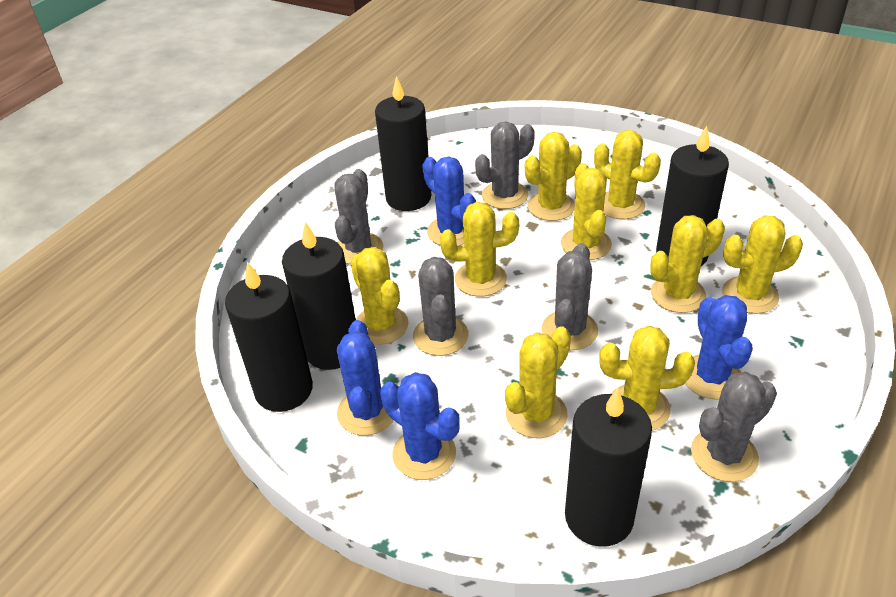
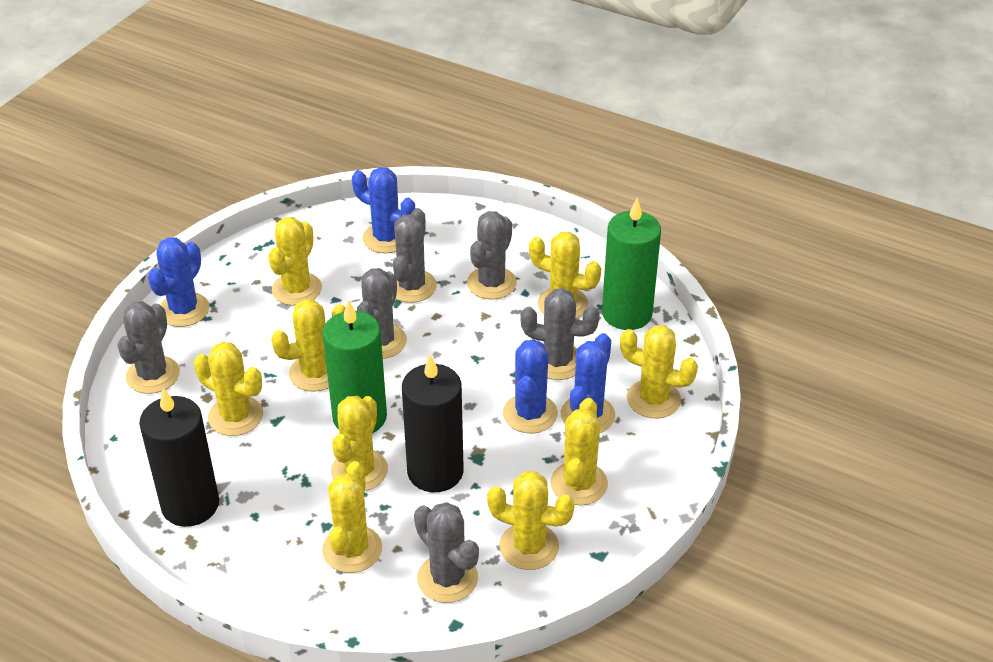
black candle: [225,262,313,412] [282,222,356,370] [375,76,431,211] [565,388,652,547] [656,126,729,266] = 5 -> [139,388,219,527] [402,355,464,492] = 2
green candle: none = 0 -> [322,300,387,433] [602,198,661,330] = 2
grey cactus: [334,169,383,264] [413,257,468,356] [475,122,535,209] [542,243,598,350] [691,372,777,482] = 5 -> [117,301,180,394] [357,268,407,359] [393,208,437,303] [414,502,479,603] [467,211,517,300] [520,288,600,380] = 6

